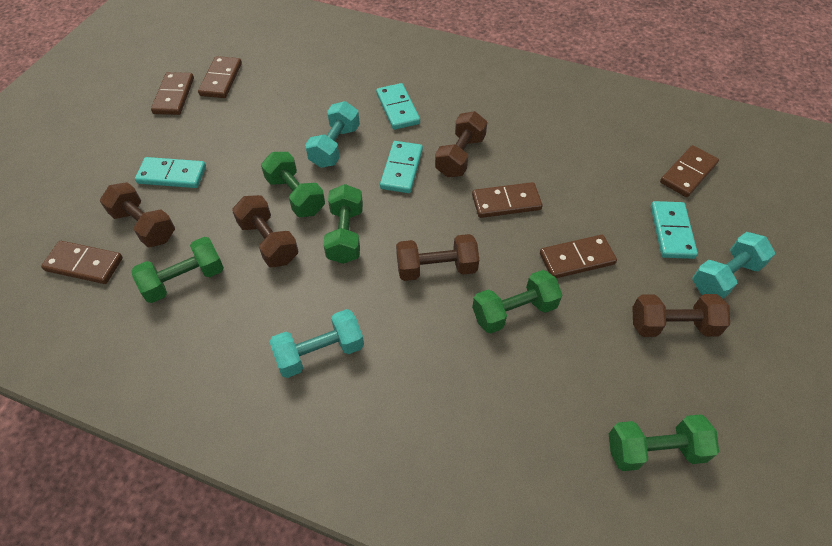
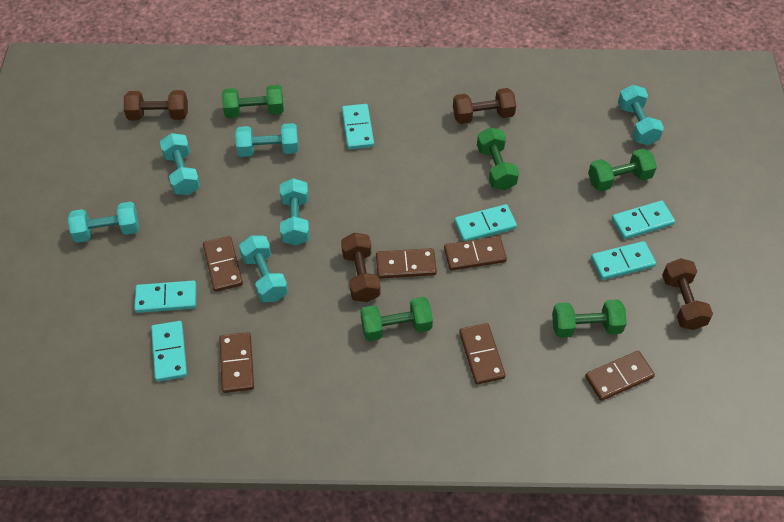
brown dumbbell: [100,182,175,247] [232,195,298,267] [396,234,479,281] [435,111,487,177] [632,294,730,337] = 5 -> [124,90,188,120] [341,233,381,302] [453,88,516,124] [662,258,713,330] = 4
turquoise domino: [135,157,206,188] [376,83,420,130] [380,141,423,193] [651,201,698,259] = 4 -> [134,280,197,313] [151,321,187,382] [342,104,374,149] [454,204,517,241] [591,241,656,280] [612,201,675,239] = 6
turquoise dumbbell: [269,309,364,378] [305,101,360,168] [692,232,775,299] = 3 -> [68,202,139,243] [160,133,200,195] [235,123,299,157] [239,236,288,302] [280,178,310,245] [618,85,664,145] = 6

